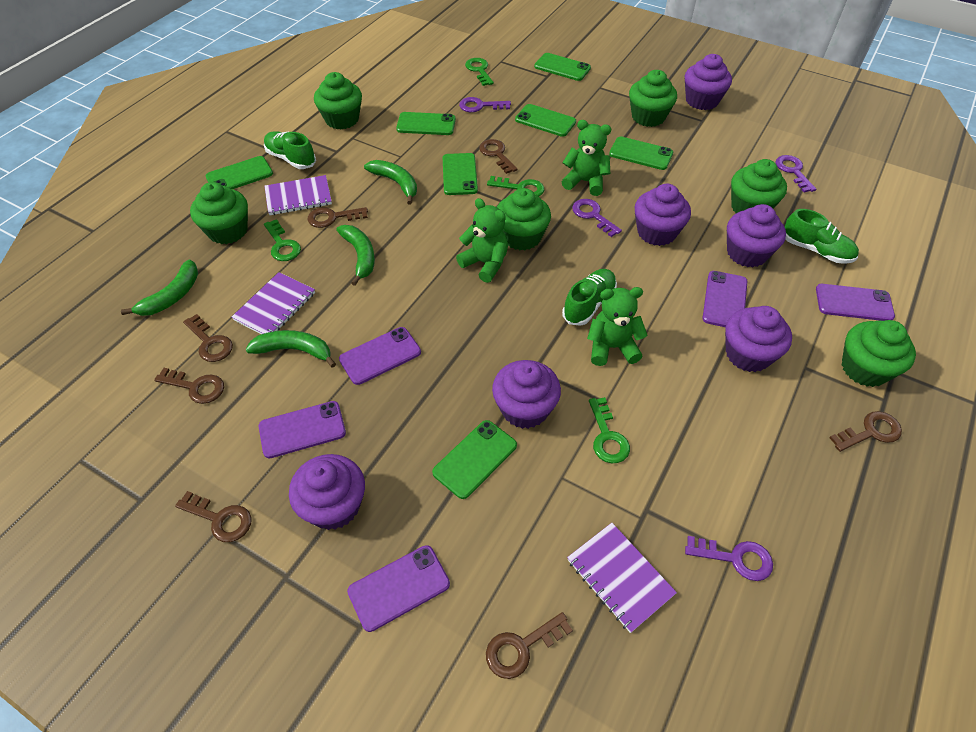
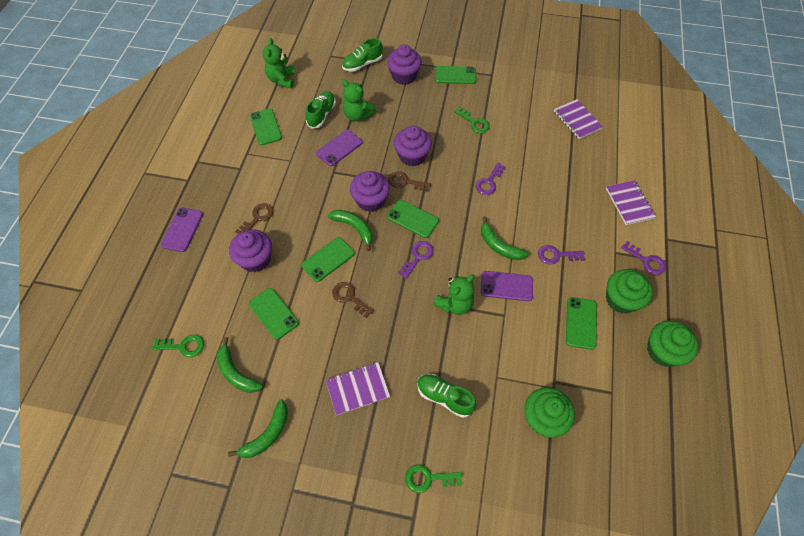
brown key: [154,368,224,404] [175,491,252,542] [183,314,233,362] [307,207,368,228] [479,139,518,174] [486,612,573,679] [829,411,902,452] = 7 -> [235,203,274,234] [332,282,374,318] [388,171,431,192] = 3
green cupcake: [190,182,248,244] [314,72,362,130] [497,188,551,250] [629,70,677,127] [731,159,787,213] [842,320,916,387] = 6 -> [524,387,575,438] [606,269,653,314] [647,321,698,367] = 3
green key: [264,219,301,261] [465,58,494,86] [487,176,544,196] [589,397,630,463] = 4 -> [152,335,204,357] [405,464,462,493] [455,107,490,133] = 3
green phone: [206,156,273,189] [396,112,456,135] [432,420,517,499] [443,153,478,195] [515,104,576,137] [534,53,591,81] [609,136,673,170] = 7 -> [249,288,299,340] [250,108,282,145] [301,237,355,282] [387,200,439,238] [435,66,476,84] [566,297,597,350] = 6
purple cupcake: [289,454,365,530] [492,360,561,429] [635,184,691,246] [685,54,732,110] [725,306,792,372] [727,204,786,267] = 6 -> [229,229,272,272] [350,171,390,212] [387,44,422,85] [394,126,432,167] = 4
purple phone: [259,401,346,458] [339,327,421,385] [347,545,450,632] [703,271,748,327] [816,284,895,321] = 5 -> [161,208,203,252] [316,130,362,166] [481,271,533,301] = 3

